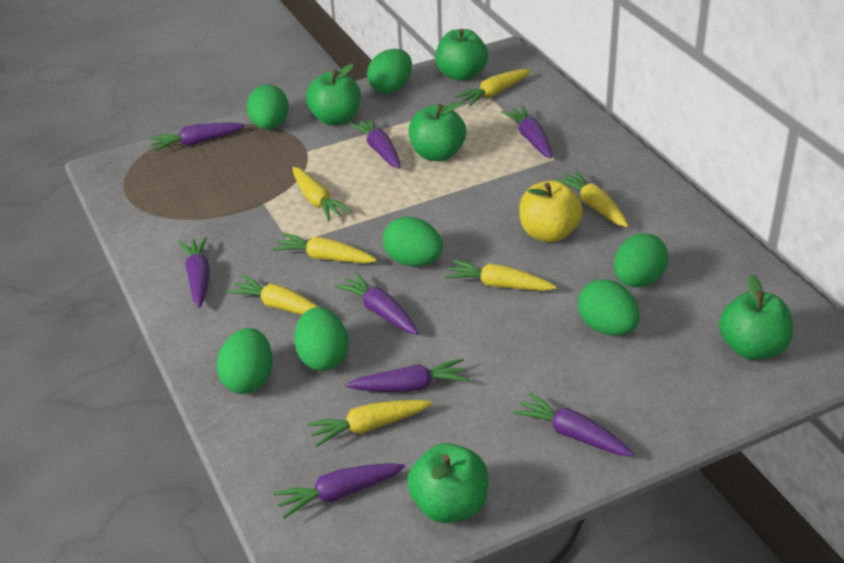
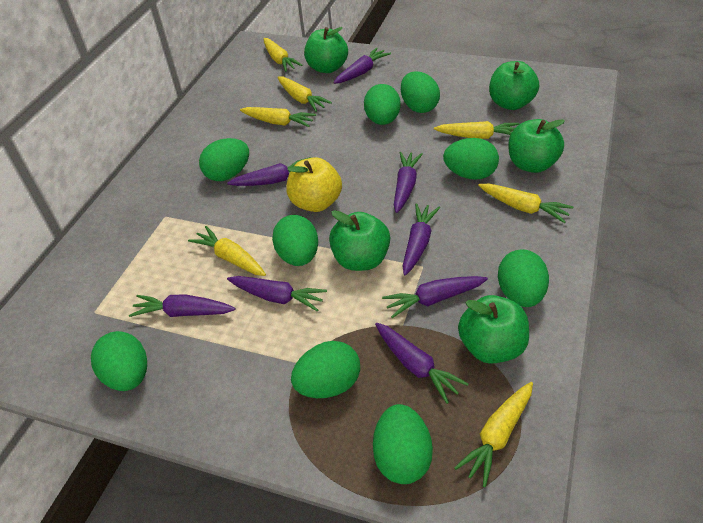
green egg: [217,328,272,394] [246,85,289,130] [294,307,349,371] [367,49,412,93] [383,217,443,267] [578,279,640,336] [614,233,668,287] = 7 -> [91,331,147,391] [199,138,249,181] [272,215,318,266] [291,341,360,398] [364,84,401,125] [373,404,433,484] [401,71,440,113] [443,138,499,180] [498,249,549,307] = 9

